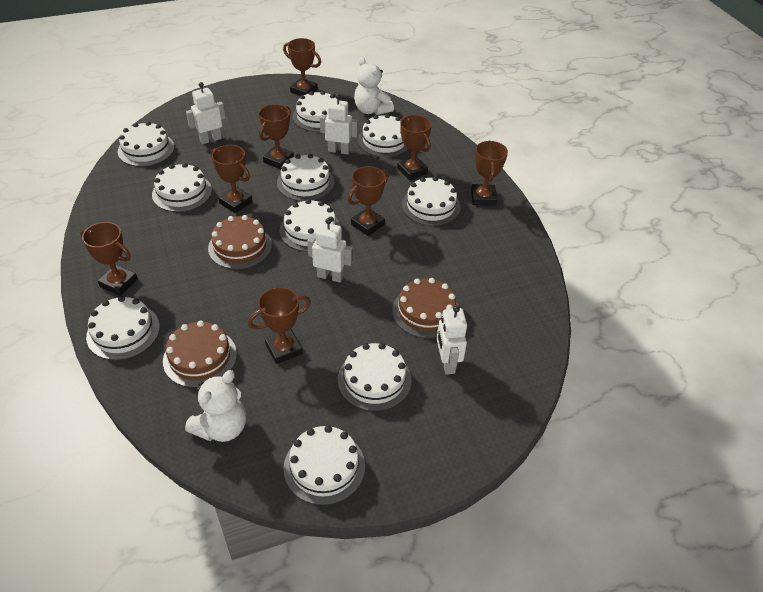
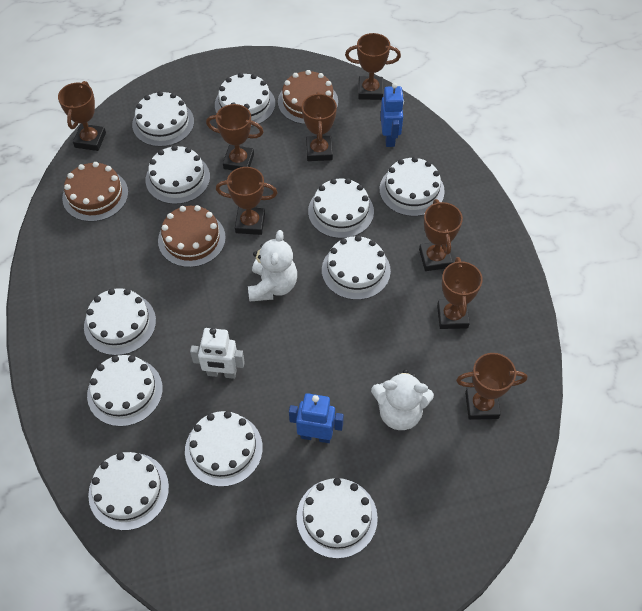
blue robot: none = 0 -> [289,393,344,443] [380,83,404,147] = 2
white cake: [86,296,160,360] [118,121,174,167] [152,163,212,212] [277,154,334,201] [279,199,340,252] [284,425,365,505] [293,91,337,132] [338,343,411,411] [358,114,408,157] [402,176,461,226] = 10 -> [84,288,156,356] [87,355,163,427] [88,452,169,531] [132,91,194,147] [146,145,210,204] [185,411,263,487] [215,73,275,126] [296,478,378,559] [308,178,374,238] [322,235,391,300] [380,157,445,216] = 11
white robot: [186,82,226,144] [307,218,353,283] [320,94,358,154] [437,306,467,375] = 4 -> [190,328,245,379] = 1

